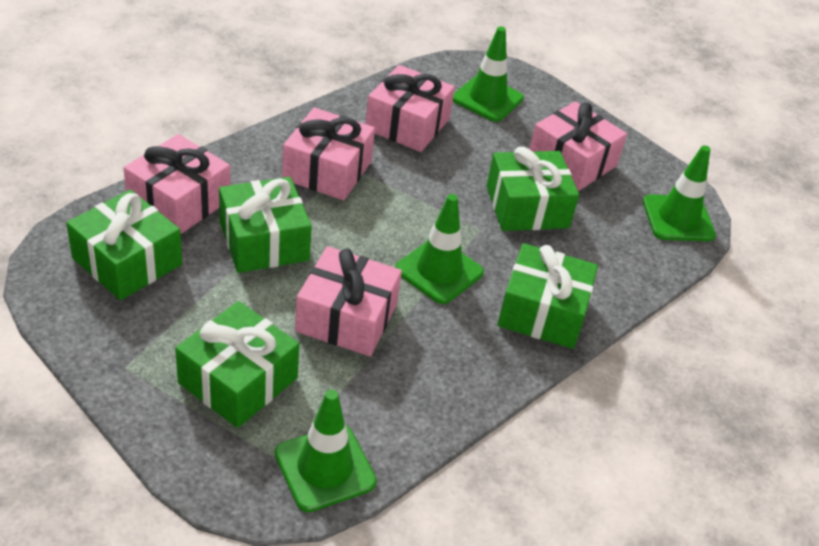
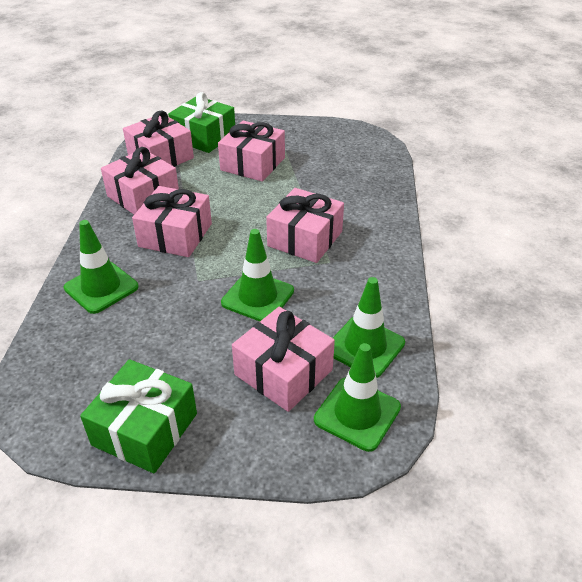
green gift: [66,189,182,300] [175,301,299,428] [219,177,312,273] [486,147,579,231] [498,243,598,349] = 5 -> [80,359,197,474] [168,92,235,153] = 2
pink gift: [124,134,230,234] [282,107,375,200] [295,246,402,356] [365,65,455,152] [530,101,627,191] = 5 -> [101,147,179,214] [123,111,194,167] [132,186,212,257] [218,121,285,182] [232,307,335,412] [266,188,344,263] = 6

